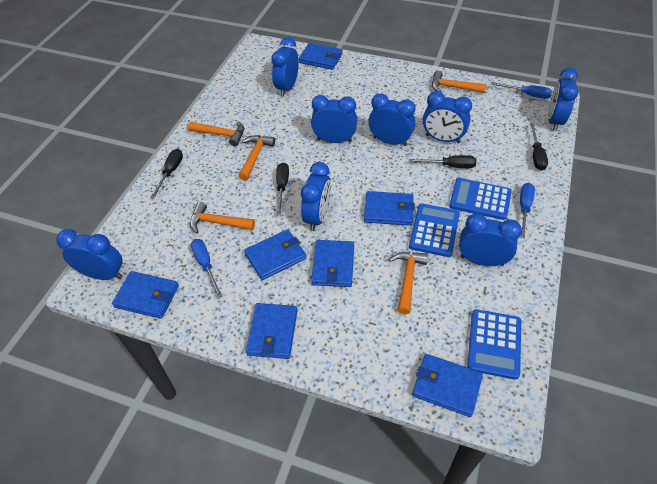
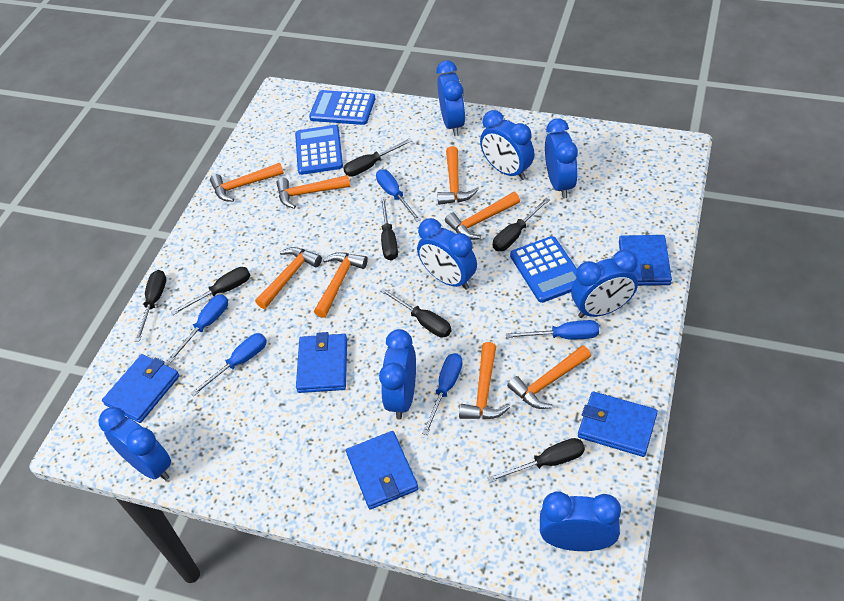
black screwdriver: [150,149,183,198] [276,162,289,215] [409,155,477,168] [530,123,548,171] = 4 -> [135,270,166,342] [171,267,250,315] [343,138,412,177] [380,197,398,260] [380,288,451,337] [487,438,585,482] [493,198,550,251] = 7
blue screwdriver: [191,239,222,298] [491,82,552,99] [520,183,535,238] = 3 -> [167,294,228,362] [191,333,267,396] [376,169,421,222] [422,353,463,435] [506,320,599,339] = 5
blue wallet: [112,271,179,319] [244,229,306,280] [246,303,297,359] [298,43,342,70] [311,240,354,287] [364,191,415,226] [412,354,483,417] = 7 -> [102,354,180,423] [296,332,347,393] [346,431,418,509] [578,391,658,457] [619,235,672,286] = 5
orange hammer: [188,121,244,146] [190,202,255,233] [239,135,275,181] [388,252,428,314] [432,71,486,93] = 5 -> [210,163,284,202] [255,247,322,309] [276,175,351,209] [314,252,368,318] [437,146,478,205] [445,192,520,240] [459,342,510,419] [507,345,591,409] = 8

